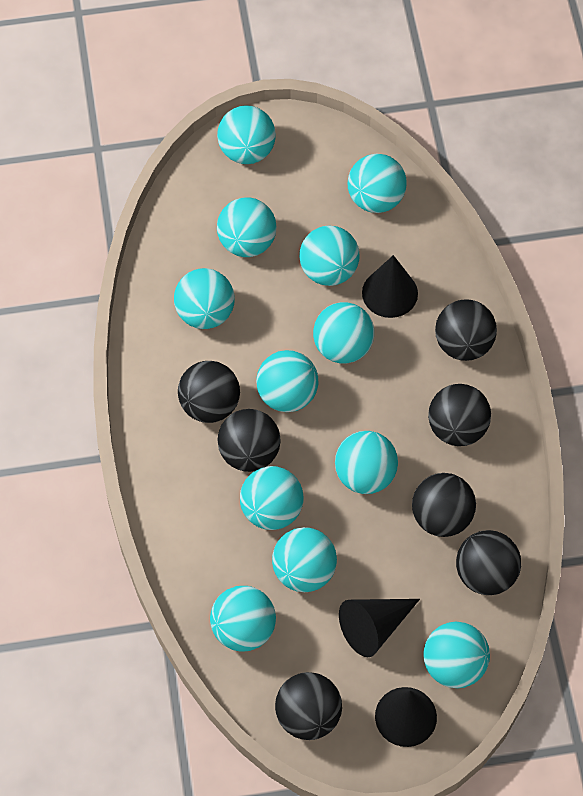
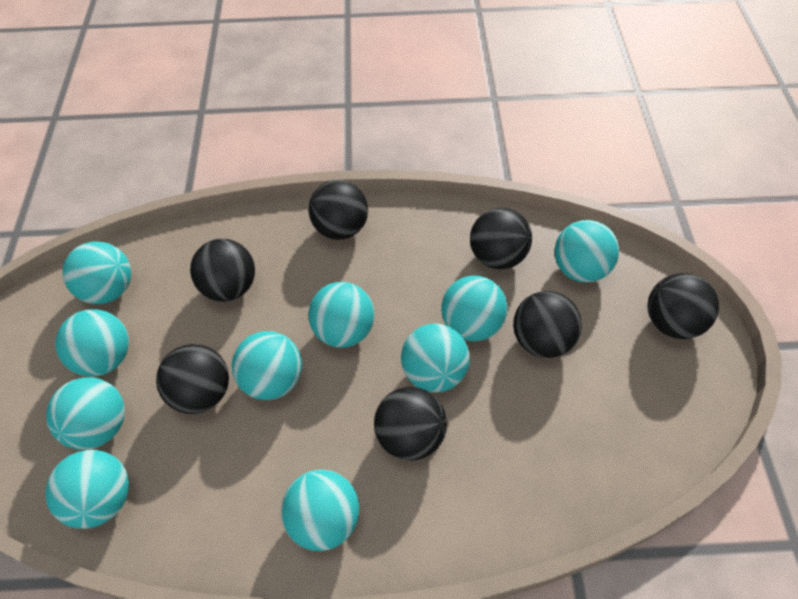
black cone: [339,599,420,657] [362,255,418,318] [375,687,437,747] = 3 -> none = 0
turquoise ball: [174,268,235,329] [210,586,276,652] [217,105,276,164] [217,197,276,257] [240,466,304,530] [256,350,318,412] [272,527,337,592] [299,225,360,286] [313,302,374,364] [335,431,398,494] [347,154,407,213] [423,621,490,688] = 12 -> [45,450,129,529] [46,377,125,450] [56,309,129,377] [63,241,131,304] [232,331,302,400] [281,469,359,551] [309,282,375,348] [401,323,470,392] [441,276,508,341] [554,220,619,283] = 10

